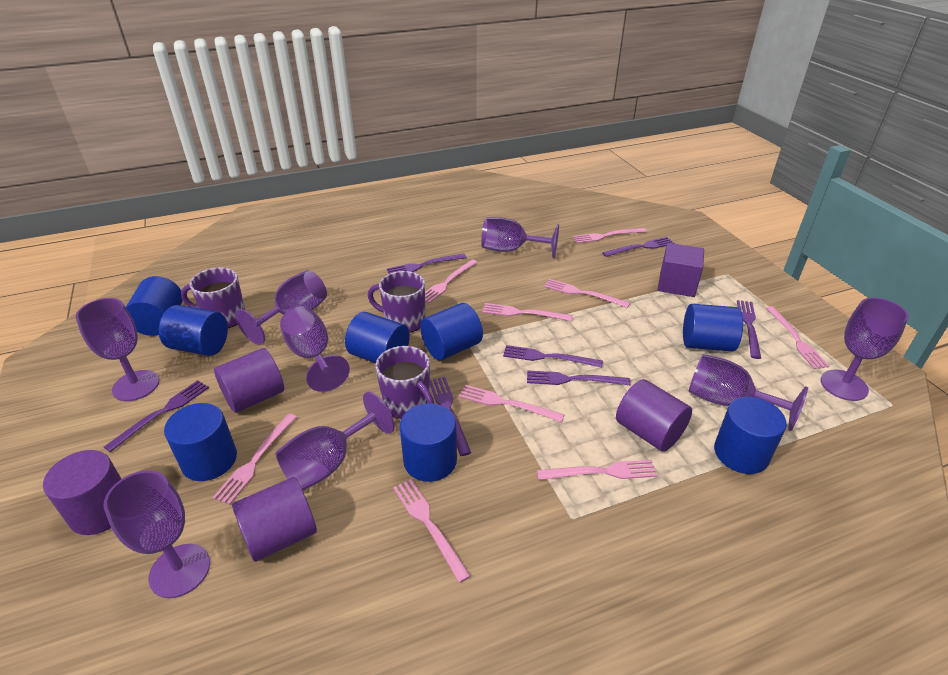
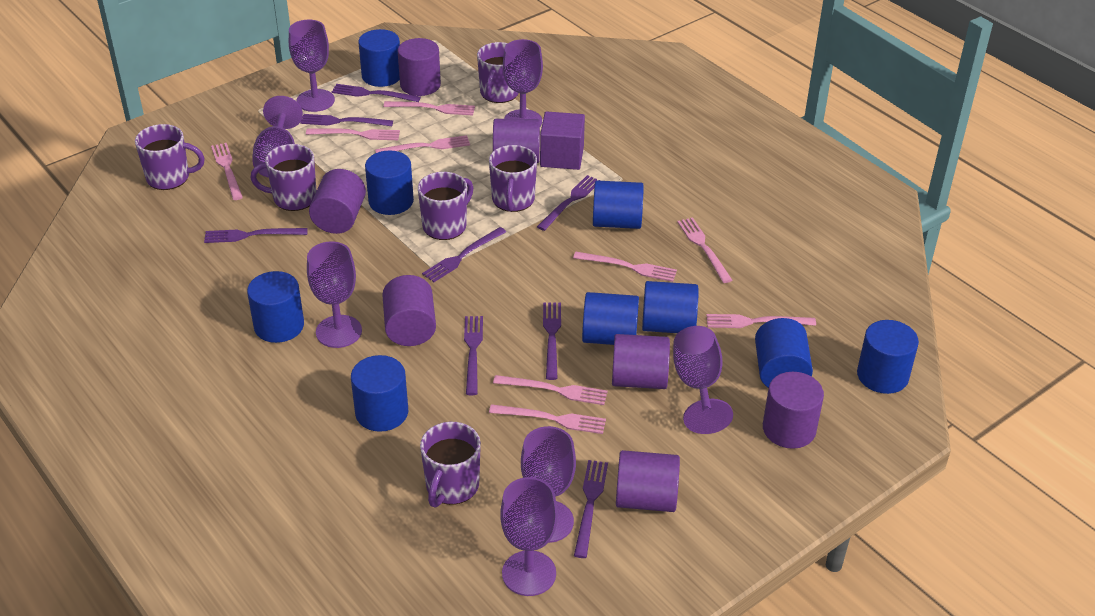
blue cylinder: [126,276,183,336] [159,305,228,356] [164,403,237,481] [345,312,410,363] [400,403,457,482] [420,303,483,360] [683,304,743,352] [714,397,787,474] = 8 -> [247,271,304,343] [351,355,408,432] [358,29,400,87] [365,150,414,215] [582,292,639,345] [593,181,644,229] [642,281,699,333] [755,318,813,388] [857,320,919,394] = 9
purple cylinder: [43,450,121,535] [214,348,284,413] [232,477,317,562] [616,379,692,452] = 4 -> [309,169,366,234] [382,275,436,346] [397,38,441,96] [493,119,540,163] [612,334,670,389] [616,450,680,512] [763,372,824,449] = 7
purple fork: [104,380,209,452] [387,254,466,274] [430,377,471,456] [503,345,603,367] [527,370,631,385] [602,237,674,257] [737,300,761,359] = 7 -> [204,228,308,243] [300,114,393,126] [332,84,421,102] [422,227,506,282] [464,316,483,395] [537,175,601,231] [543,302,561,380] [574,460,608,558] = 8
purple goblet: [76,298,159,401] [104,470,210,598] [235,270,327,345] [276,391,395,490] [280,306,350,392] [481,217,559,258] [689,354,808,431] [821,298,909,401] = 8 -> [252,96,303,178] [289,20,335,112] [307,241,362,348] [500,477,558,596] [503,39,543,126] [521,426,576,543] [673,326,733,434] = 7
purple mug: [181,267,245,328] [368,271,425,333] [376,346,434,419] = 3 -> [135,124,205,190] [250,144,316,211] [418,172,473,240] [420,422,481,508] [477,42,518,103] [489,145,537,212] = 6

